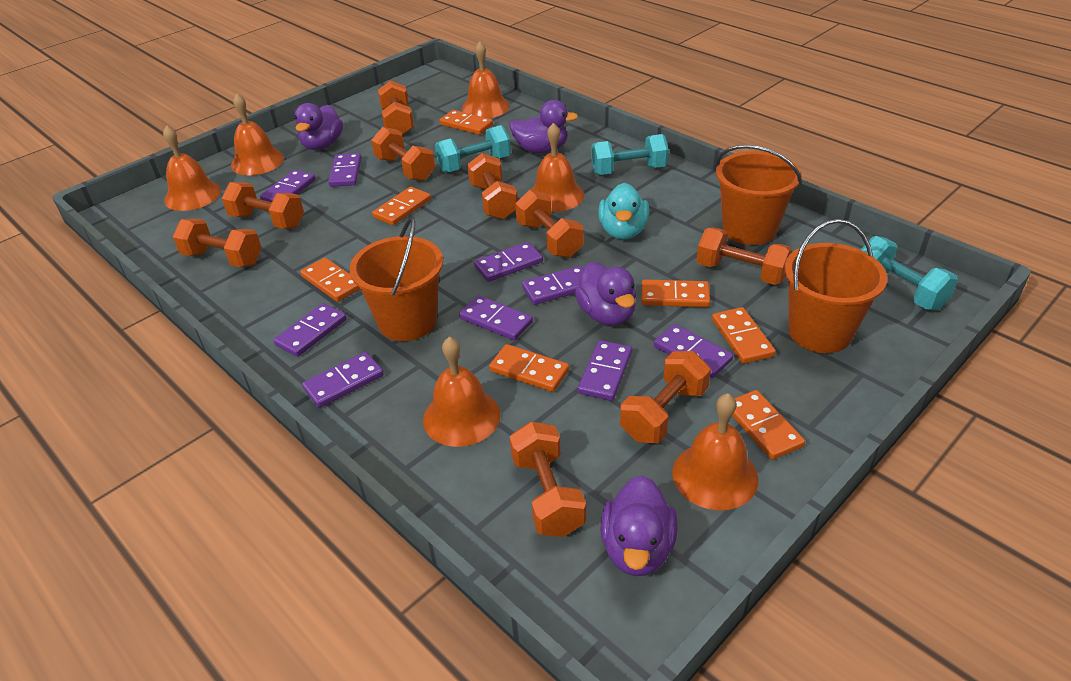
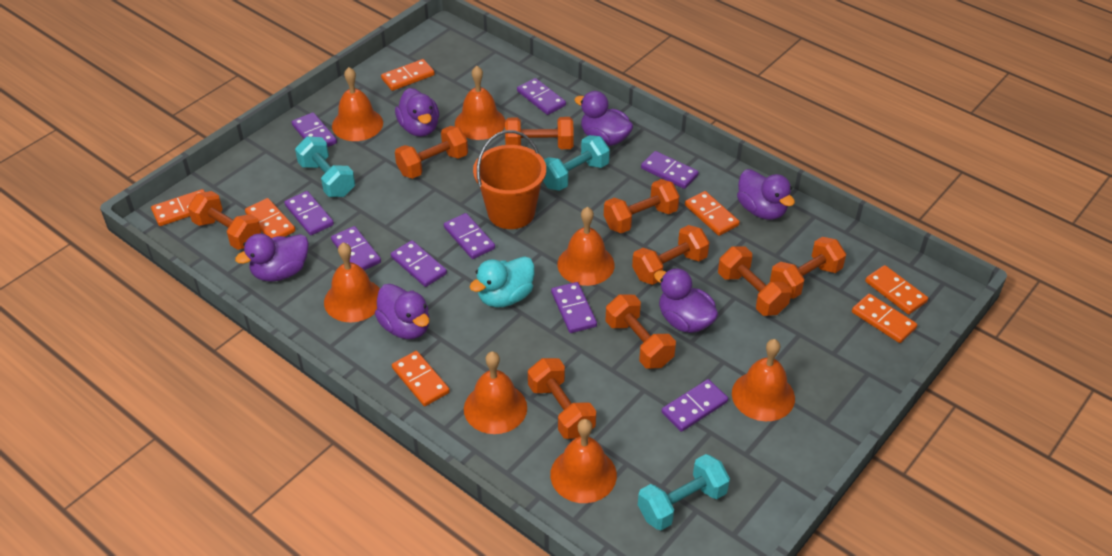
orange bell: [163,125,221,211] [231,93,284,175] [423,336,500,447] [462,41,510,118] [531,123,584,212] [672,393,758,510] = 6 -> [324,242,380,322] [332,67,383,141] [455,66,505,140] [464,351,527,434] [550,419,617,503] [557,207,615,286] [732,339,795,421] = 7
orange bucket: [350,217,443,341] [716,145,802,245] [784,219,887,353] = 3 -> [473,130,546,229] = 1
purple duck: [294,103,343,150] [509,100,578,153] [575,262,636,326] [600,475,678,576] = 4 -> [235,234,309,282] [375,284,430,339] [395,88,439,137] [574,91,633,146] [654,268,718,333] [737,169,795,220] = 6

